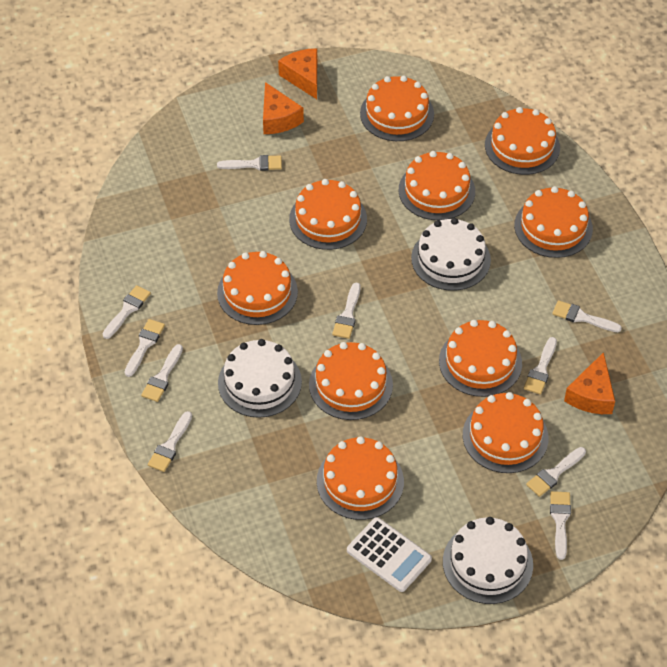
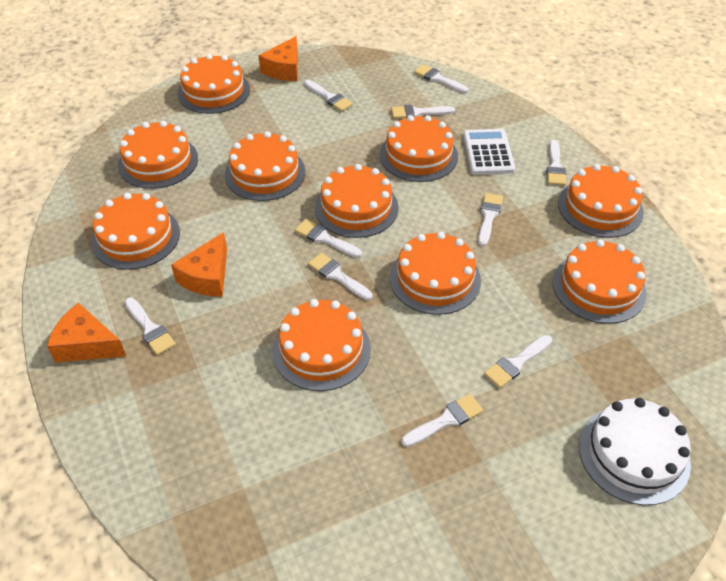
white cake: [218,339,302,418] [411,218,491,291] [443,517,533,604] = 3 -> [579,398,691,505] = 1

